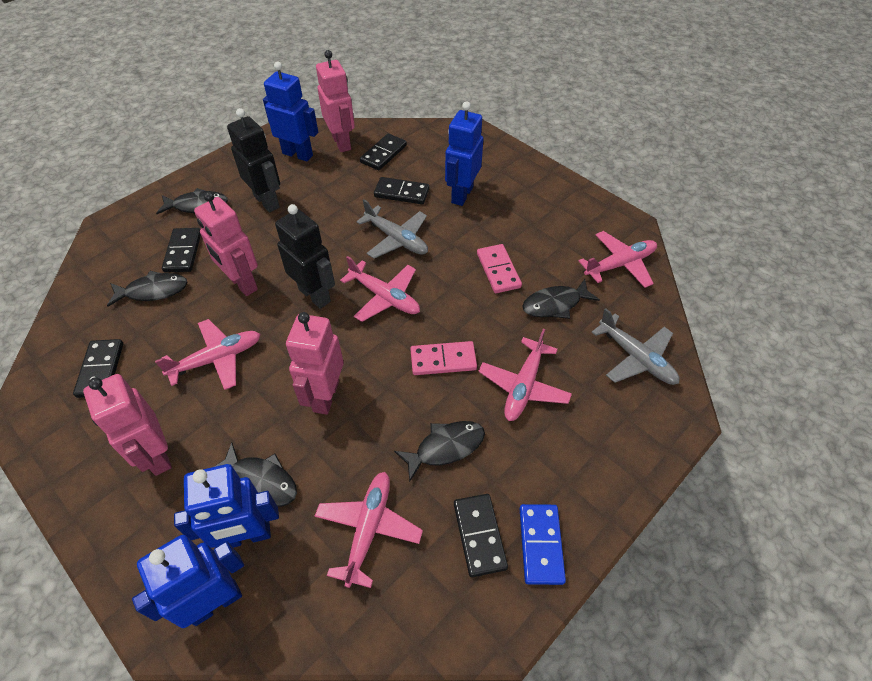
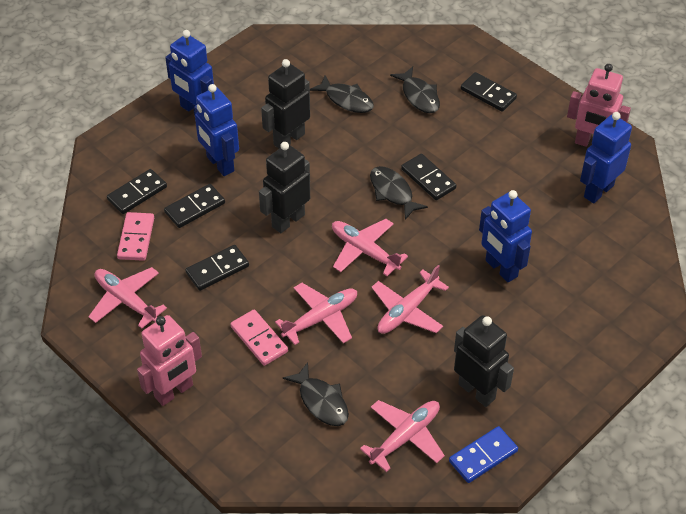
black fish: [107,271,187,307] [156,188,228,214] [214,442,297,507] [394,421,485,482] [522,279,600,319] = 5 -> [283,362,349,426] [310,75,374,113] [370,166,428,220] [390,67,440,113] = 4
black robot: [227,108,280,212] [275,204,335,309] = 2 -> [259,142,310,233] [261,59,310,148] [454,315,514,407] = 3
grey plane: [356,199,428,259] [592,308,680,385] = 2 -> none = 0
pink robot: [83,374,172,476] [194,192,258,296] [286,312,344,415] [316,50,355,152] = 4 -> [137,315,202,406] [567,64,631,147] = 2

